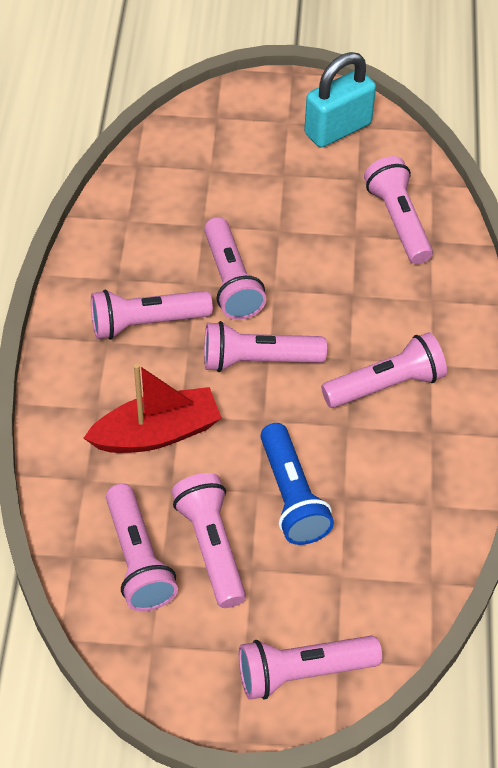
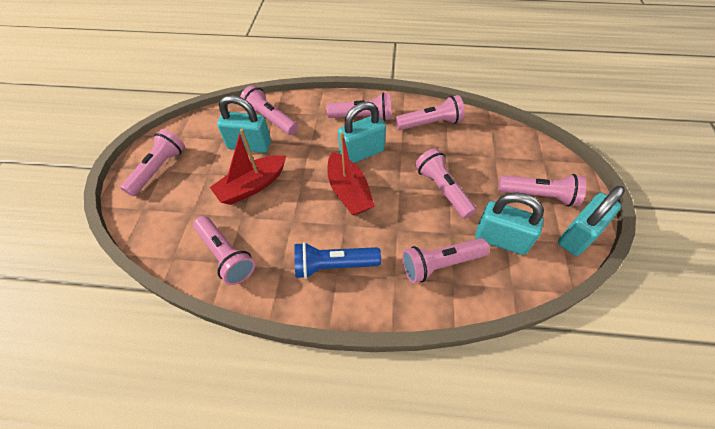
red boat: [84,364,222,453] = 1 -> [210,129,286,205] [328,132,375,216] = 2
turquoise padlock: [304,52,376,148] = 1 -> [217,95,271,153] [338,102,386,163] [475,192,544,255] [558,186,625,256] = 4

